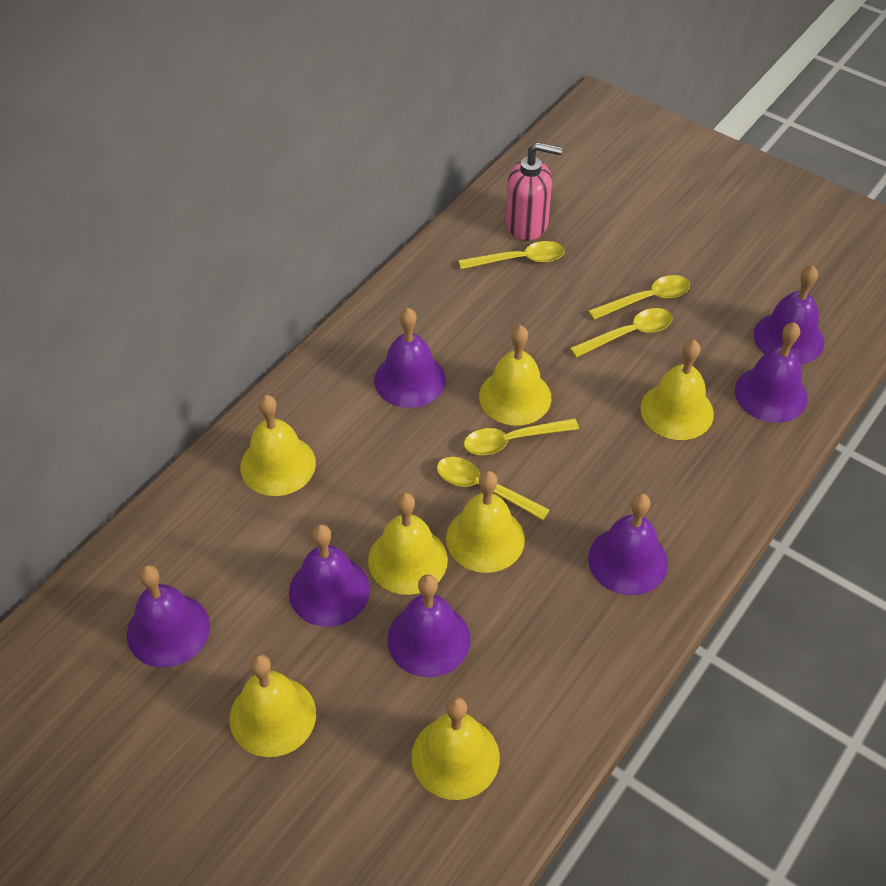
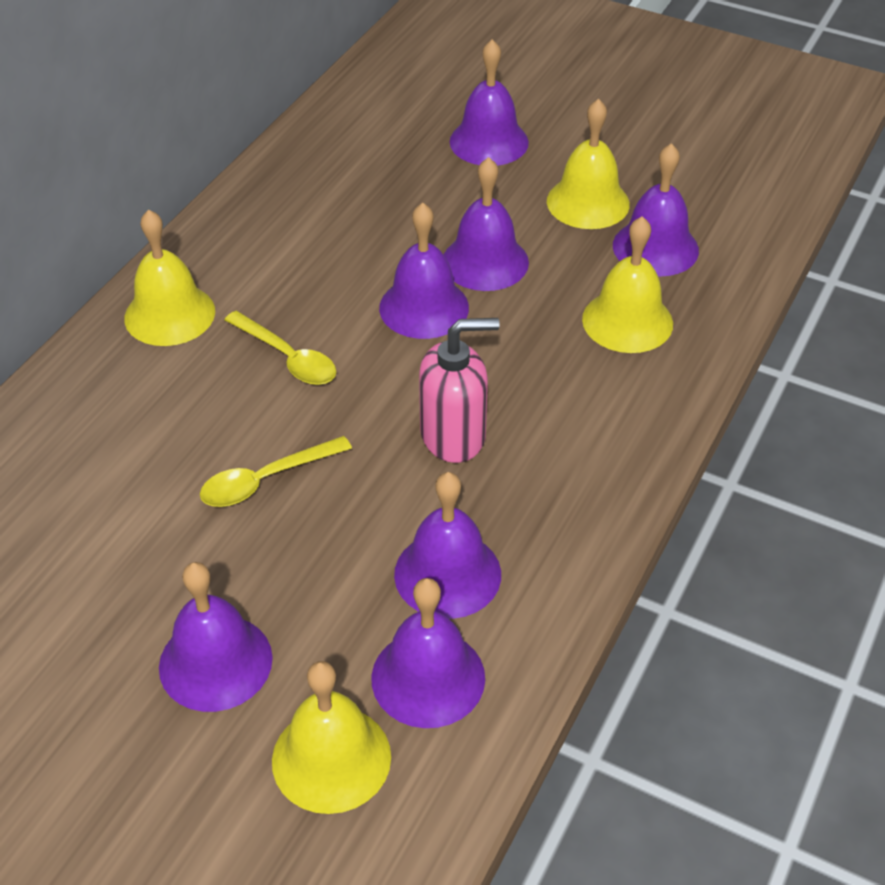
yellow bell: [230,654,316,757] [240,395,316,496] [368,492,448,595] [411,697,500,800] [446,471,525,573] [479,325,551,425] [640,340,714,440] = 7 -> [124,209,215,346] [272,661,391,814] [547,99,630,229] [582,216,673,353] = 4
yellow spoon: [437,457,550,521] [459,241,565,269] [464,418,579,455] [570,308,672,358] [588,275,690,320] = 5 -> [200,436,352,507] [224,311,336,385] = 2

